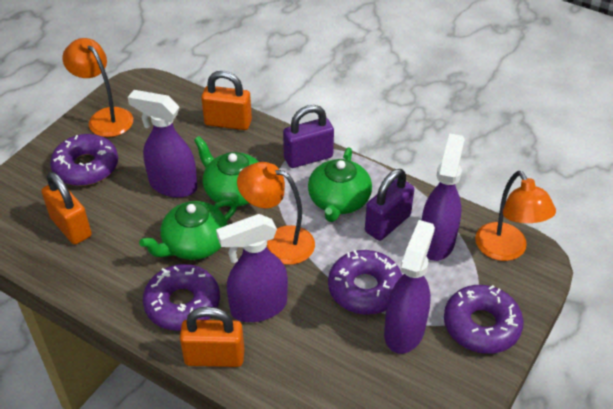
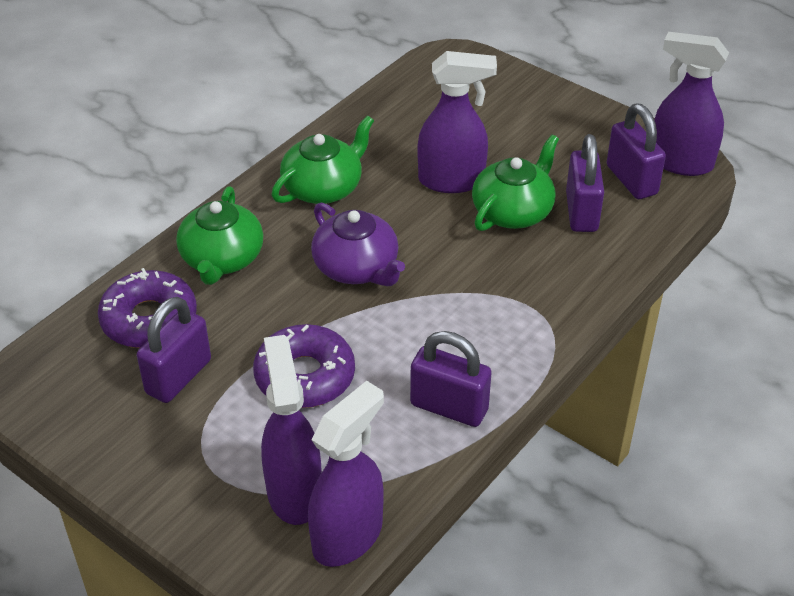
orange lamp: [62,38,133,137] [237,162,315,265] [475,171,556,261] = 3 -> none = 0
orange padlock: [41,172,92,245] [180,306,244,367] [201,71,252,130] = 3 -> none = 0
purple donut: [50,134,118,186] [143,264,220,331] [328,250,403,315] [444,285,524,354] = 4 -> [98,268,197,348] [253,324,355,408] = 2
purple padlock: [283,105,334,168] [365,169,414,241] = 2 -> [137,297,211,403] [410,331,492,427] [566,134,604,232] [607,104,666,199] = 4
purple teapot: none = 0 -> [311,203,405,286] = 1

